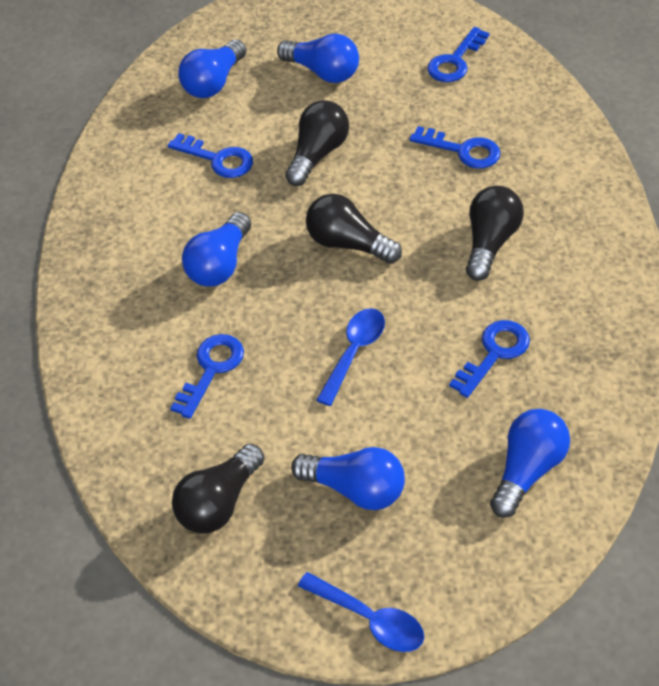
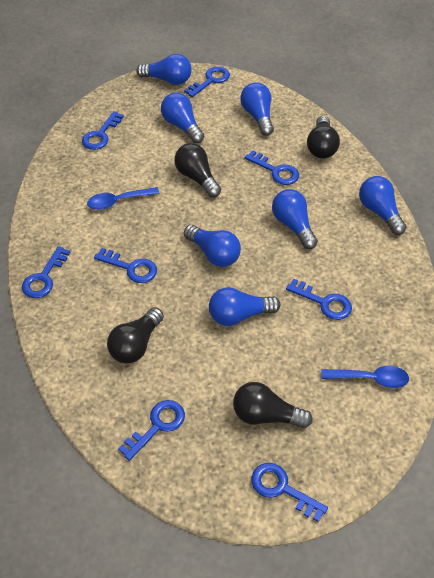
blue key: [168,133,253,178] [170,334,244,419] [410,126,501,169] [427,27,489,82] [449,320,530,398] = 5 -> [22,246,70,298] [82,111,124,150] [94,248,157,283] [118,400,185,461] [184,67,230,97] [245,150,299,185] [251,463,328,522] [286,279,352,320] = 8
blue light bulb: [178,39,246,98] [182,212,251,286] [277,34,359,83] [291,447,405,510] [490,409,570,518] = 5 -> [136,54,192,85] [161,93,204,143] [184,225,241,267] [209,287,281,326] [240,82,274,136] [272,189,318,249] [359,176,406,235] = 7

